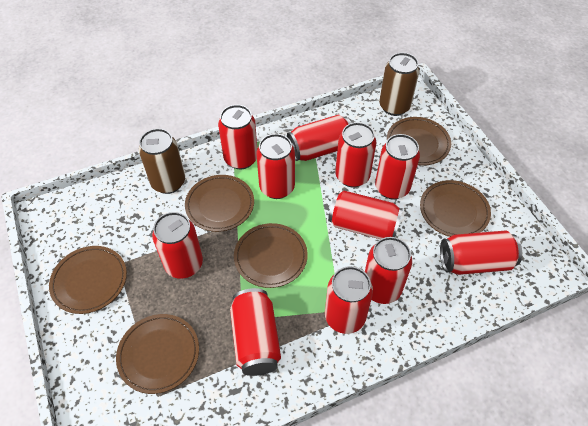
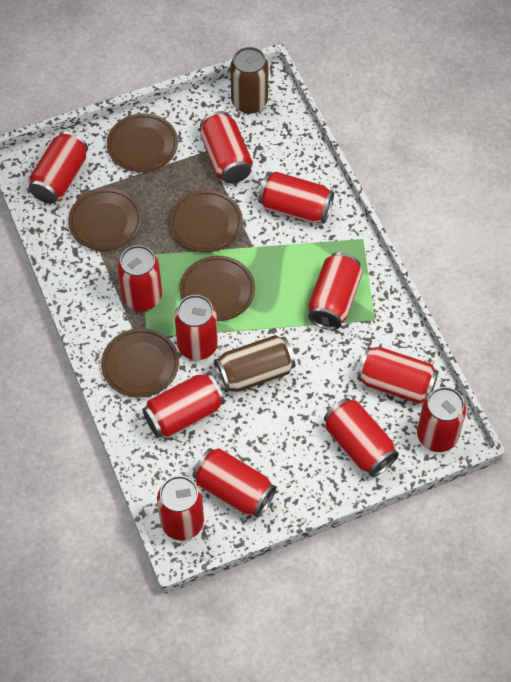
brown plate: [49,246,127,314] [116,314,199,394] [185,175,254,232] [234,223,308,288] [387,117,451,165] [420,180,491,237] = 6 -> [68,188,142,251] [101,328,179,398] [107,113,178,172] [169,190,243,252] [180,256,255,321] = 5
red can: [152,212,203,279] [218,105,257,169] [230,288,281,376] [257,134,295,199] [287,115,351,161] [325,266,373,334] [328,191,403,239] [335,122,376,187] [365,237,412,304] [375,134,420,199] [440,230,522,275] = 11 -> [28,131,88,204] [118,245,162,311] [142,373,225,438] [157,476,204,541] [174,295,218,360] [193,448,276,518] [200,111,253,184] [258,172,334,223] [308,252,363,330] [324,398,399,477] [357,347,439,404] [417,387,466,452] = 12

